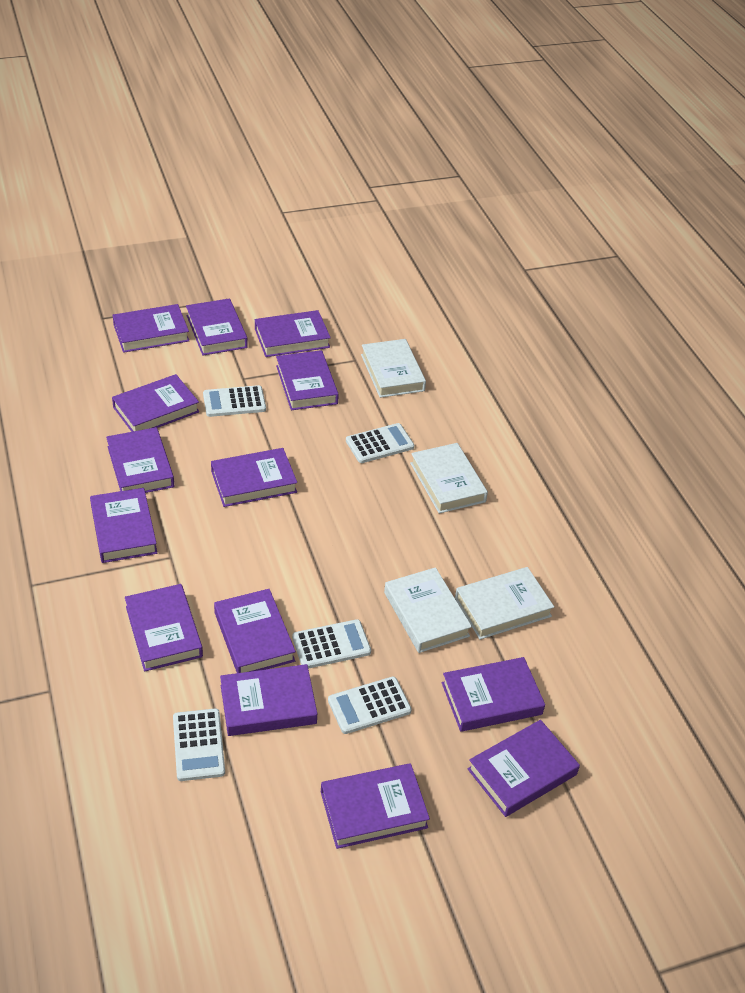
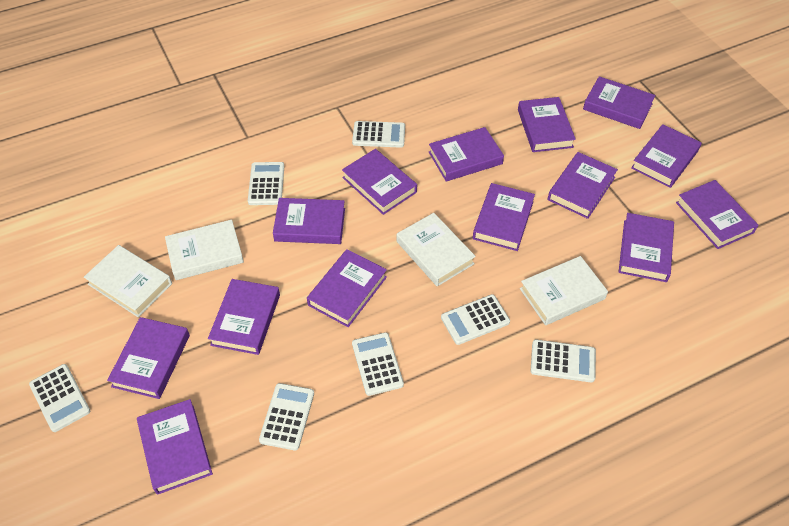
white calculator: [173,709,225,781] [203,385,266,417] [292,619,371,669] [328,677,412,734] [346,423,414,463] = 5 -> [29,364,90,432] [248,162,284,205] [259,383,314,450] [352,121,405,148] [352,332,404,396] [441,294,510,345] [531,339,596,382] = 7

